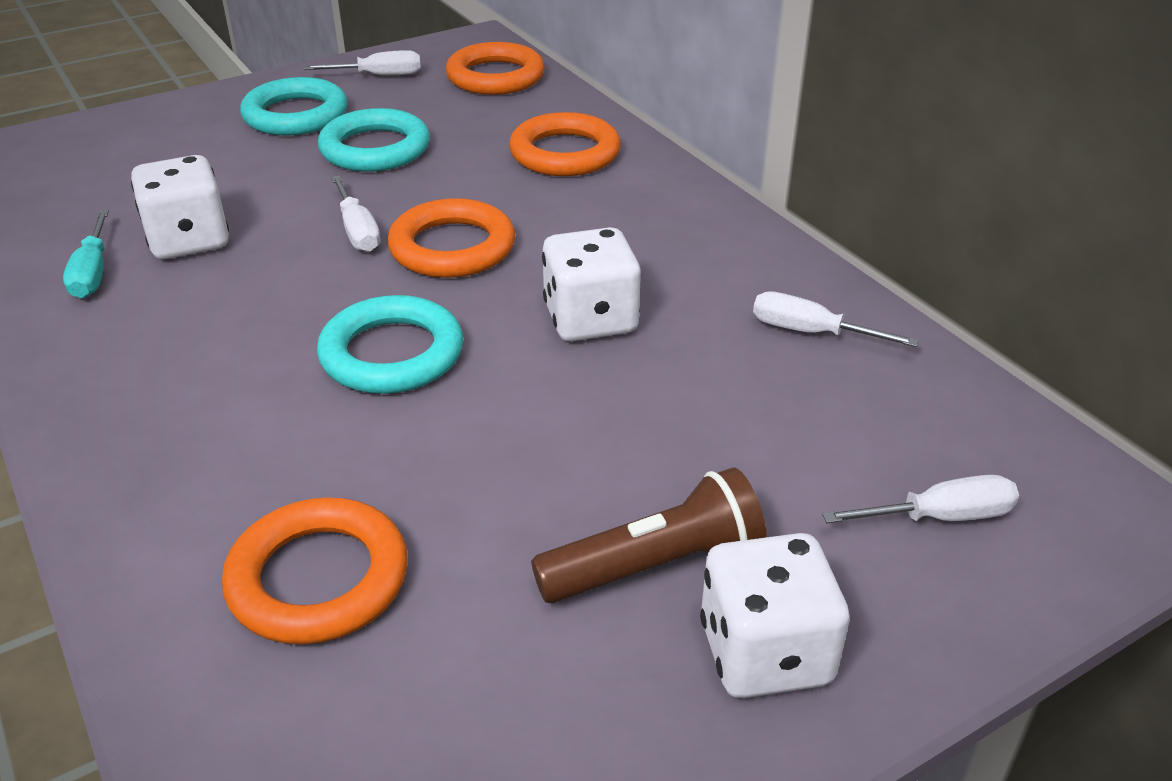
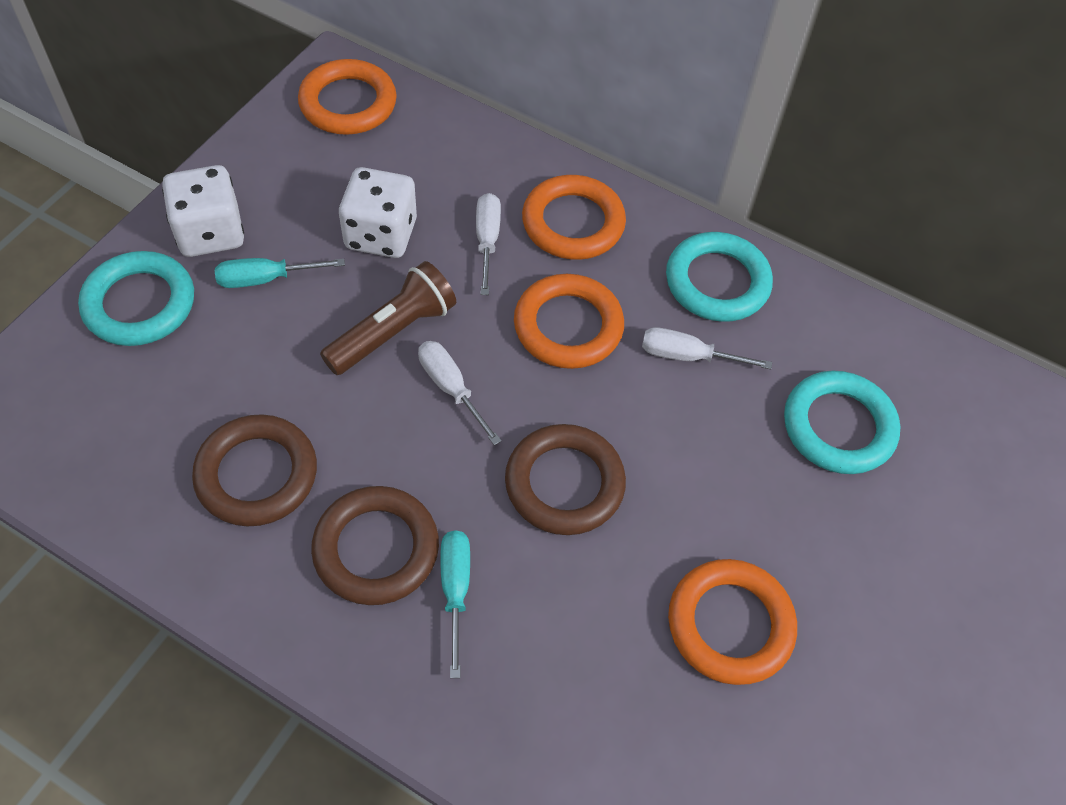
brown ring: none = 0 -> [192,414,317,526] [311,486,439,605] [505,424,626,535] = 3
turquoise screwdriver: [63,210,109,298] = 1 -> [215,258,345,288] [440,530,470,678] = 2
white dice: [131,155,229,259] [542,227,641,341] [700,533,850,698] = 3 -> [162,165,244,257] [339,167,417,258] = 2
white screwdriver: [304,50,421,75] [331,175,380,252] [753,291,919,347] [822,474,1019,524] = 4 -> [418,341,502,445] [476,193,501,295] [642,327,772,369] = 3

